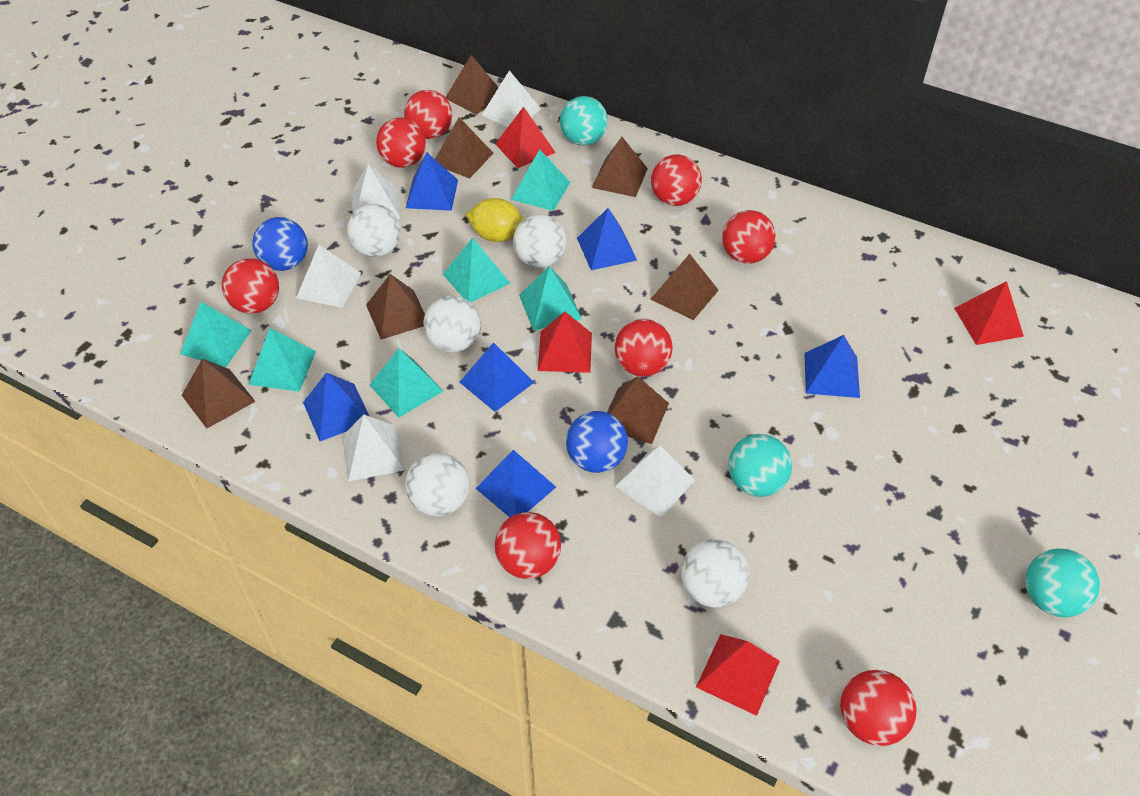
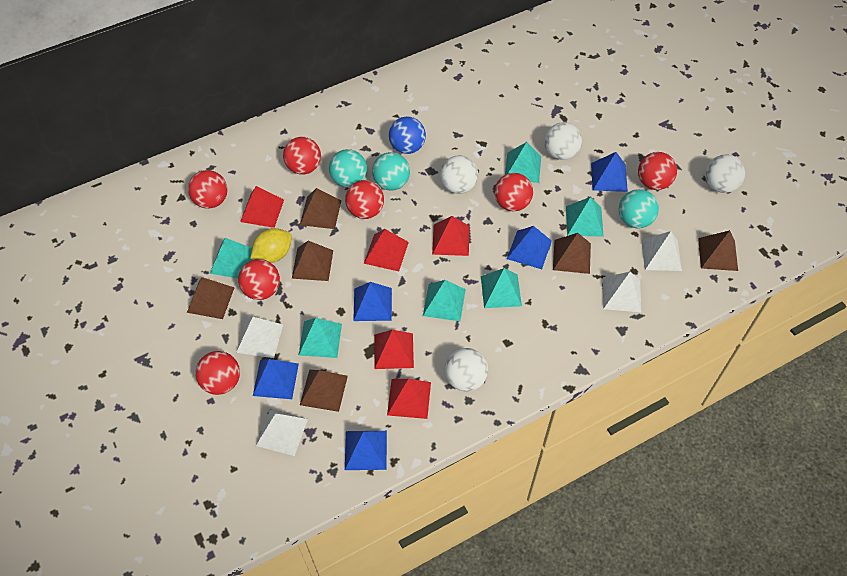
blue ball: [252,217,308,271] [566,411,628,473] = 2 -> [389,116,426,154] = 1
blue pyramid: [303,372,369,441] [406,153,458,211] [460,342,534,412] [475,450,556,517] [577,208,637,270] [804,335,860,398] = 6 -> [253,359,299,399] [345,431,387,470] [353,282,392,321] [507,226,552,269] [591,152,628,192] = 5
brown pyramid: [182,359,256,429] [366,274,425,339] [435,117,493,179] [445,55,499,115] [592,137,648,197] [607,376,669,444] [651,254,719,320] = 7 -> [187,277,235,319] [292,241,333,281] [300,188,341,229] [300,370,348,412] [553,233,591,274] [698,230,738,271] = 6
red ball: [222,258,279,314] [376,117,426,168] [404,90,452,139] [495,512,561,579] [615,319,673,377] [651,155,702,206] [722,210,776,264] [840,670,917,746] = 8 -> [188,170,227,209] [195,351,240,395] [238,259,280,300] [283,137,321,175] [345,180,384,219] [495,173,533,211] [638,152,677,190] = 7
red pyramid: [495,107,556,168] [538,312,592,373] [696,634,780,716] [954,281,1024,345] = 4 -> [240,186,284,228] [364,229,409,271] [374,330,414,369] [387,379,431,419] [432,216,469,256] = 5
white ball: [347,204,400,257] [405,452,469,516] [423,296,480,352] [513,214,566,268] [681,539,749,608] = 5 -> [440,155,478,194] [445,348,488,392] [544,122,582,160] [705,155,745,193] = 4
white pyramid: [296,245,361,308] [342,414,405,482] [351,164,401,219] [482,70,541,127] [615,445,695,517] = 5 -> [236,317,283,358] [256,409,308,456] [603,272,641,312] [641,231,682,271] = 4

